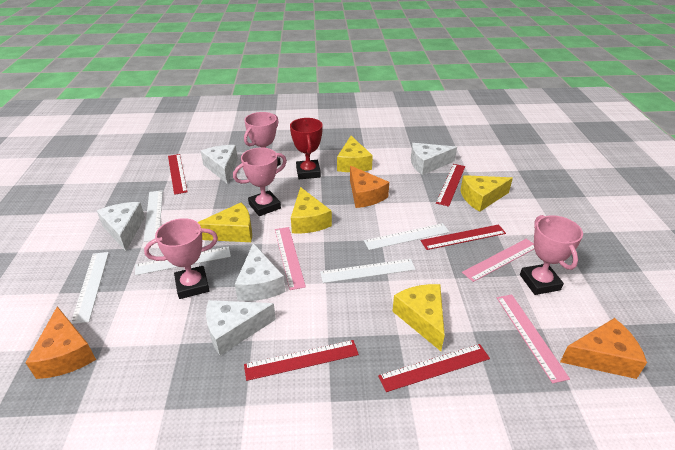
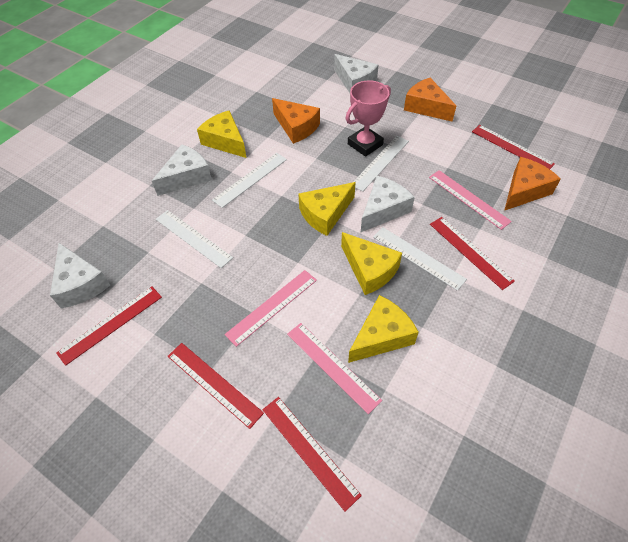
pink trophy: [144,218,218,299] [233,148,287,216] [244,112,281,167] [520,215,583,295] = 4 -> [346,80,391,157] = 1
red trophy: [290,118,323,179] = 1 -> none = 0
white cheese: [97,202,145,251] [201,145,238,183] [206,300,276,355] [235,243,285,301] [411,143,457,175] = 5 -> [50,243,110,308] [152,145,212,196] [334,54,378,93] [361,176,415,232] = 4
white ruler: [71,252,109,324] [135,246,231,275] [144,190,163,242] [320,259,416,283] [364,223,449,250] = 5 -> [156,210,233,268] [212,153,287,208] [353,136,409,192] [373,227,467,291] = 4
yellow cheese: [198,203,252,242] [291,187,332,234] [337,136,373,172] [392,284,445,351] [460,175,513,212] = 5 -> [197,110,246,158] [298,182,356,236] [341,232,402,295] [348,295,419,363] = 4

